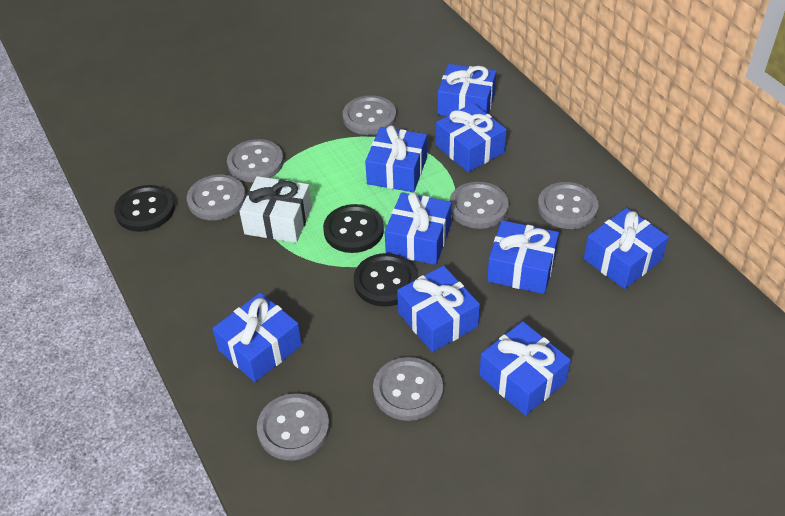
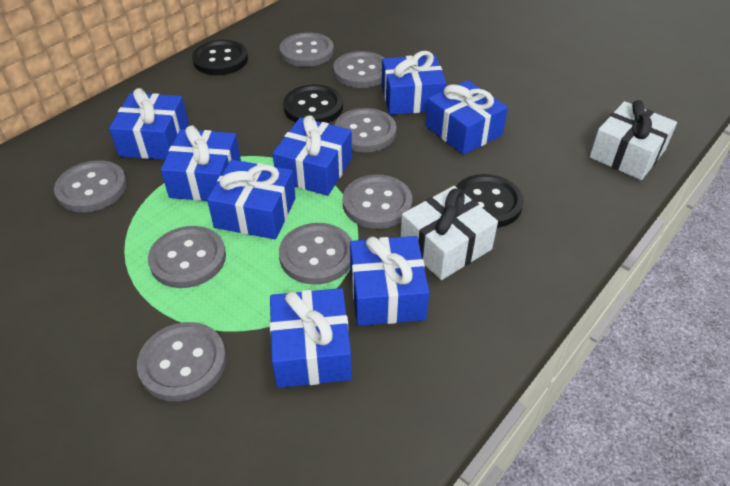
blue gift: [212,293,302,382] [365,125,427,192] [385,192,451,265] [397,266,480,352] [436,103,507,172] [437,64,496,116] [479,321,571,416] [487,220,559,294] [584,208,669,289] = 9 -> [109,88,189,160] [161,126,241,201] [207,160,296,239] [270,288,352,388] [273,115,352,196] [350,236,429,326] [382,51,446,115] [426,80,508,155] = 8
grey button: [187,175,246,220] [227,139,284,182] [257,393,330,460] [343,95,396,135] [373,357,443,421] [449,182,509,229] [538,182,599,229] = 7 -> [54,160,127,212] [137,322,226,401] [148,226,226,288] [279,223,352,285] [280,32,334,67] [333,51,384,88] [334,108,397,152] [343,175,412,229] = 8
white gift: [239,176,312,243] = 1 -> [401,186,498,280] [589,100,677,180] = 2

